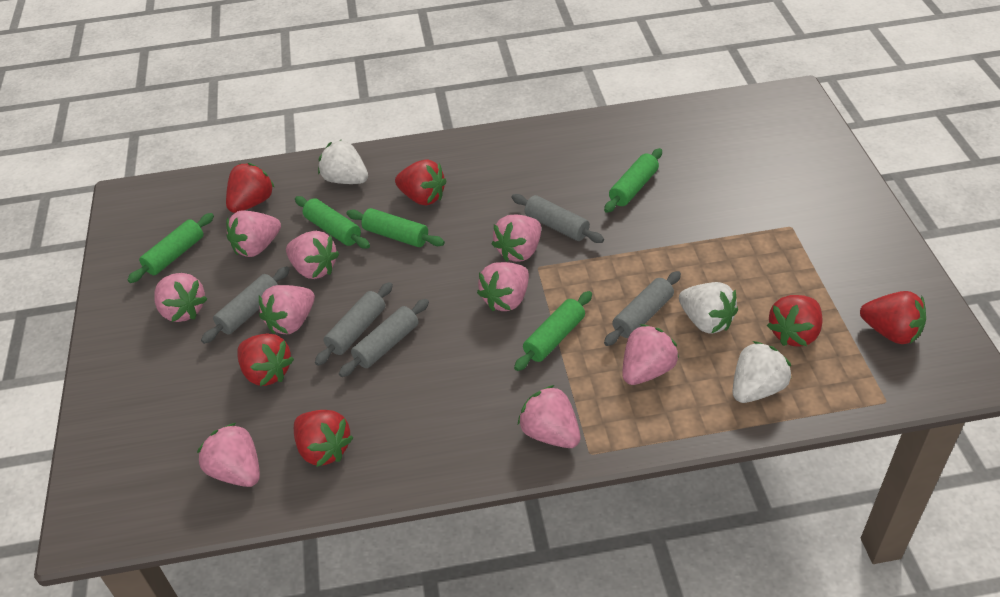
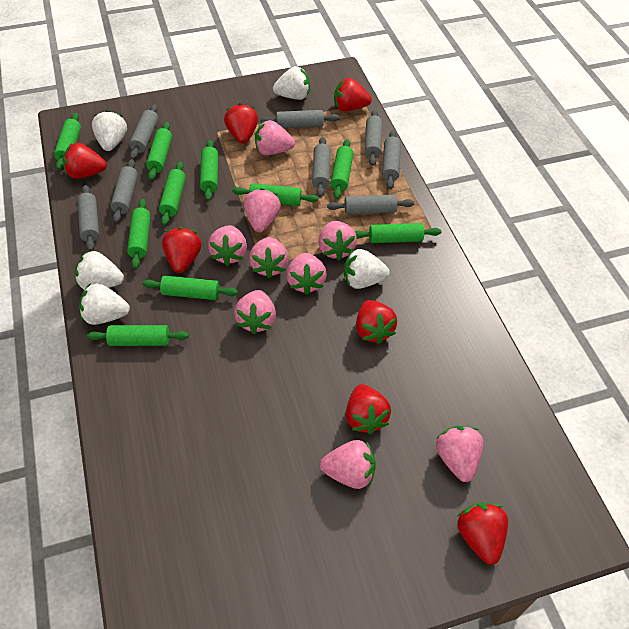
green rolling pin: [127,213,214,283] [295,196,370,249] [347,208,445,247] [514,291,592,371] [604,148,662,213] = 5 -> [54,113,81,170] [87,325,189,346] [127,199,151,269] [142,275,238,300] [146,122,172,180] [159,162,186,226] [200,140,218,201] [232,183,318,206] [331,139,353,199] [354,223,442,243] = 10
grey rolling pin: [201,266,290,344] [315,282,393,366] [339,299,429,377] [512,194,604,243] [604,271,681,346] = 5 -> [77,185,99,251] [111,159,138,223] [129,104,158,159] [260,110,340,128] [312,137,331,197] [327,195,414,215] [365,110,382,166] [382,130,401,189] = 8
red strawberry: [226,163,275,213] [237,333,294,386] [294,410,353,467] [395,159,447,206] [767,295,823,347] [860,291,926,344] = 6 -> [63,143,107,179] [162,227,201,273] [224,103,258,144] [334,78,372,112] [346,384,391,434] [356,300,397,344] [457,503,508,565] = 7
white strawberry: [318,140,368,184] [679,282,738,334] [733,341,791,403] = 3 -> [75,251,124,290] [79,283,130,325] [92,110,127,151] [273,66,310,100] [344,249,390,289] = 5

